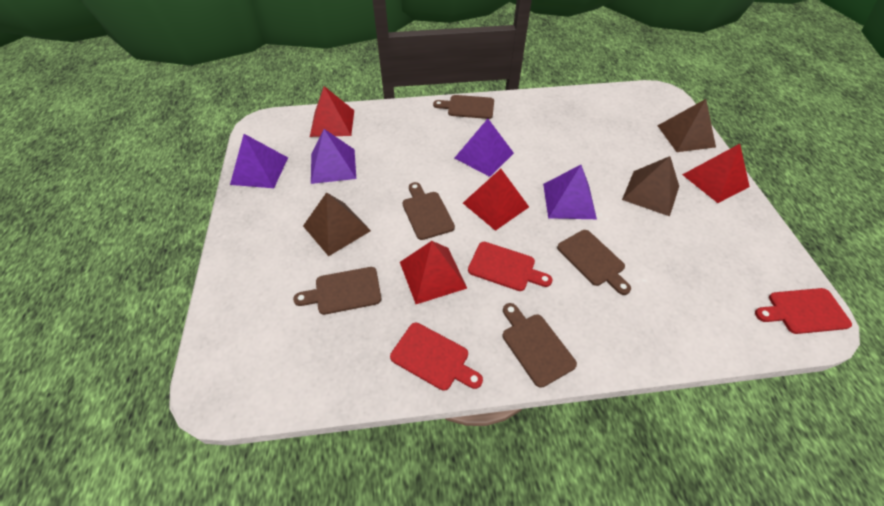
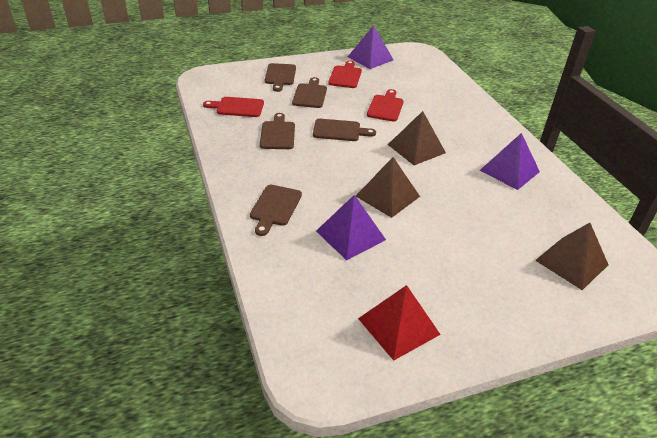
purple pyramid: [230,134,288,188] [311,129,356,184] [455,119,514,177] [543,165,597,219] = 4 -> [316,195,386,260] [348,25,393,69] [480,133,540,190] = 3
red pyramid: [310,86,354,137] [400,241,467,304] [463,169,529,231] [682,144,750,203] = 4 -> [358,285,441,361] = 1

